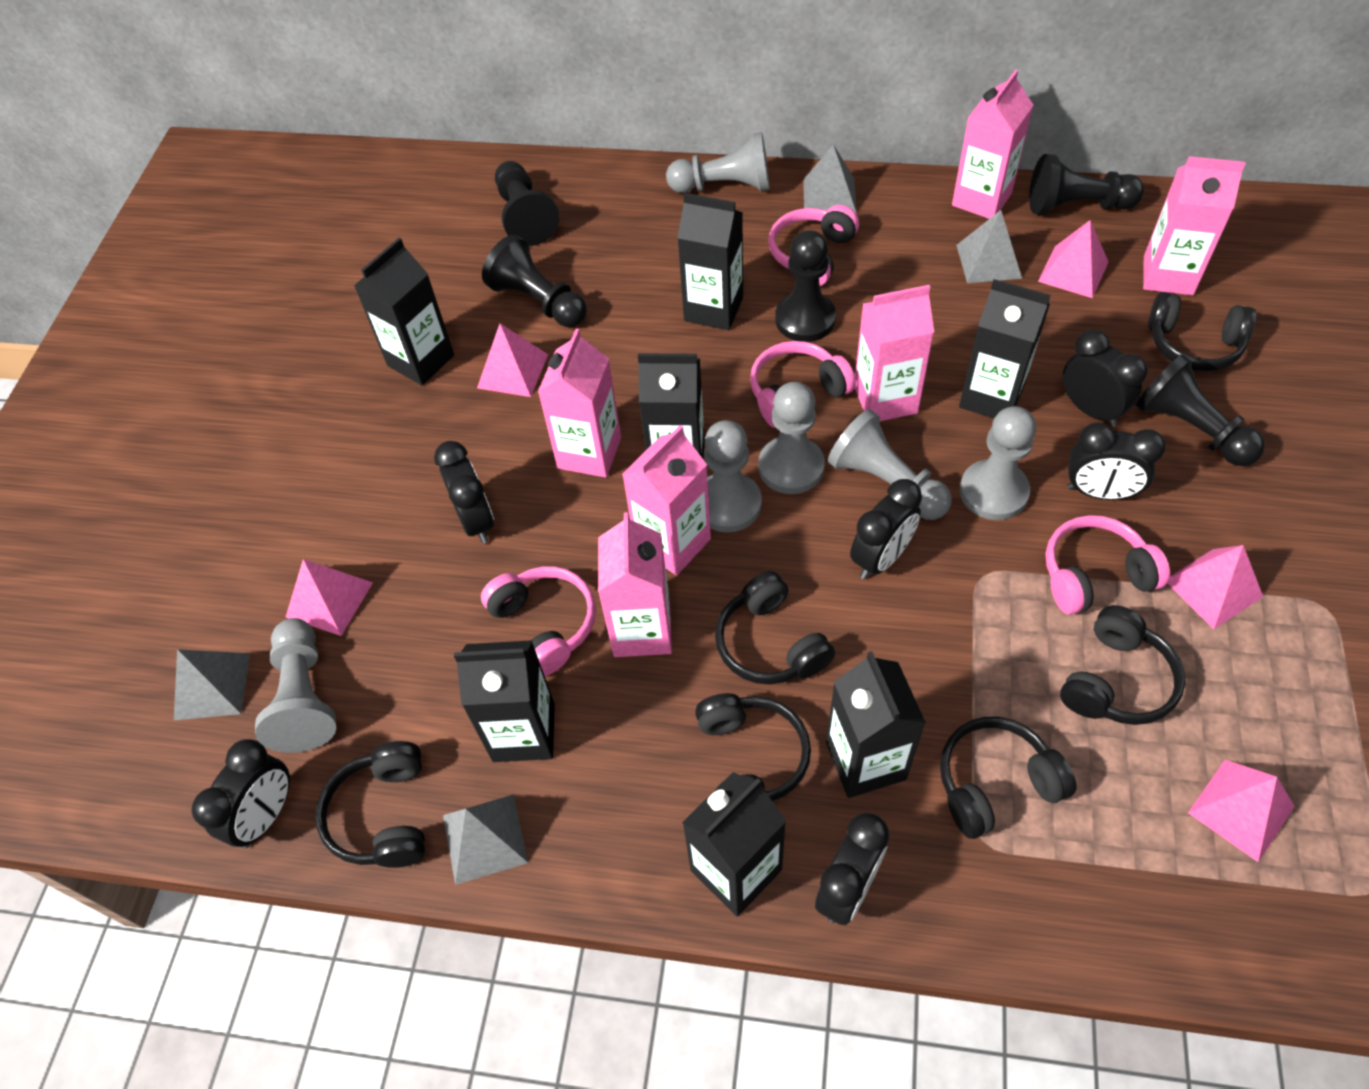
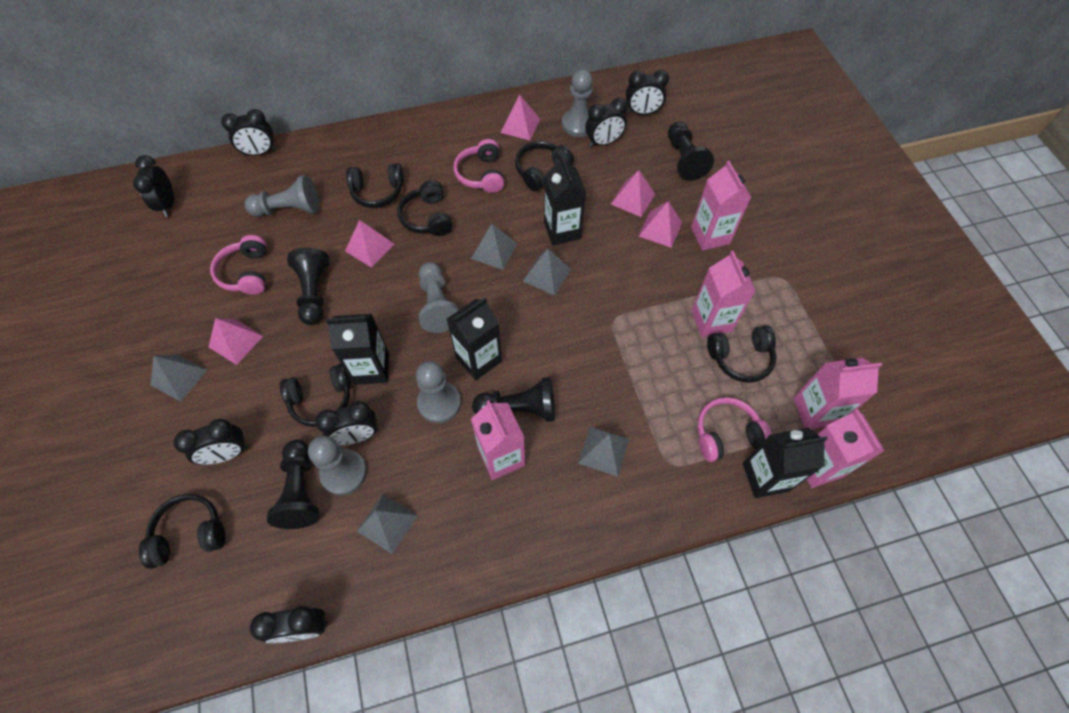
black carton: [354,238,454,385] [454,640,555,762] [638,353,705,458] [677,193,743,330] [682,772,786,916] [826,651,926,798] [959,279,1051,418] = 7 -> [326,314,389,385] [447,298,502,380] [544,156,586,246] [743,428,828,498] = 4
black clock: [192,739,290,848] [434,441,494,543] [815,813,890,925] [850,479,922,579] [1063,330,1148,427] [1067,423,1166,500] = 6 -> [133,155,174,217] [174,419,248,465] [221,109,276,156] [250,606,328,643] [315,401,378,445] [585,98,628,147] [626,70,669,115] = 7
black pawn: [482,235,587,327] [495,161,560,246] [775,230,836,342] [1029,154,1144,215] [1135,354,1265,466] = 5 -> [267,440,319,529] [287,248,329,325] [472,377,555,422] [668,122,714,181] = 4
grey pawn: [255,618,336,753] [666,132,770,193] [704,420,762,532] [758,382,825,494] [828,409,952,520] [960,406,1036,520] = 6 -> [245,175,319,217] [308,436,367,495] [416,361,461,423] [419,262,459,333] [562,69,593,137] = 5
grey pyramid: [174,649,250,720] [443,794,528,885] [803,144,857,214] [956,210,1022,283] = 4 -> [150,354,207,402] [357,494,418,554] [471,224,518,270] [523,249,571,296] [578,426,629,477] = 5
pink carton: [538,329,621,478] [598,512,672,657] [622,425,711,575] [855,285,934,421] [952,69,1033,219] [1143,156,1246,295] = 6 -> [471,400,525,480] [691,161,751,251] [691,251,755,337] [793,358,882,429] [807,409,885,488] = 5
pink headphones: [481,567,596,676] [750,341,856,428] [769,205,859,286] [1046,515,1170,615] = 4 -> [210,235,267,295] [453,139,504,193] [697,397,772,462] = 3

